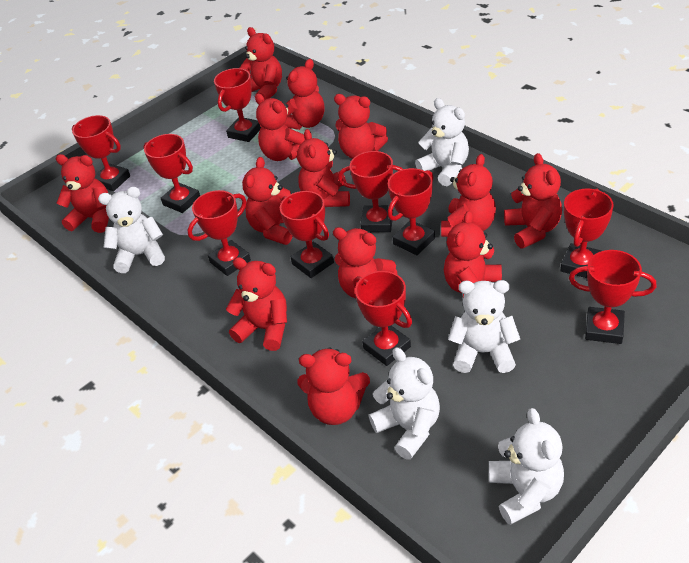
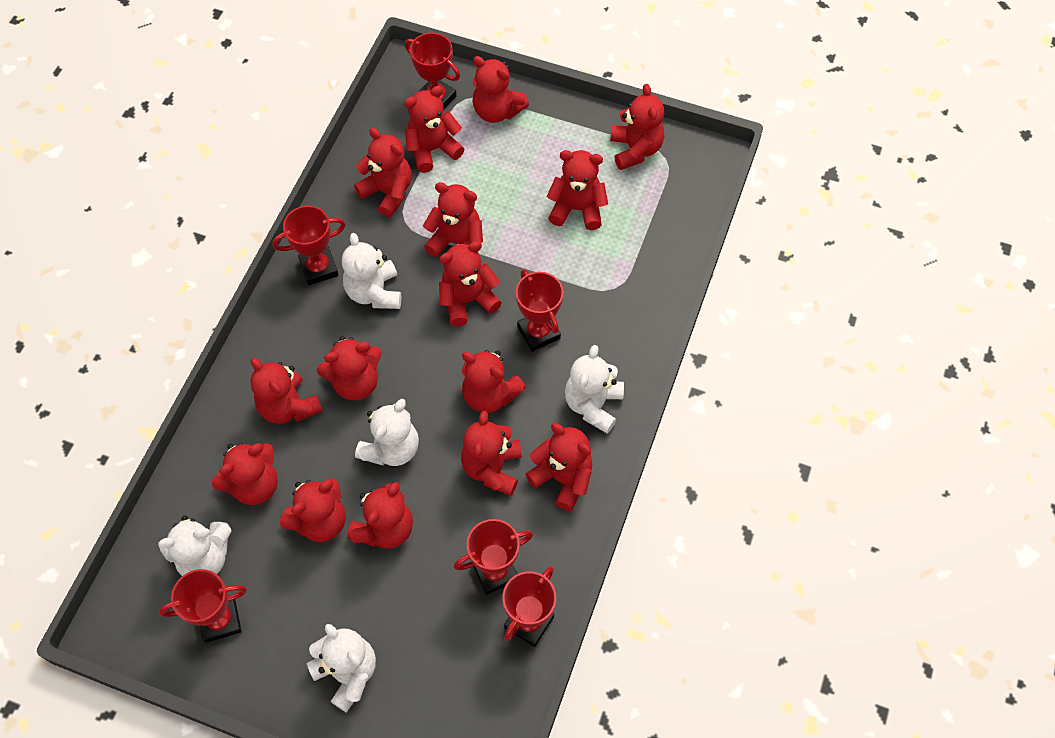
red teddy bear: [56,154,109,233] [226,257,287,351] [239,27,282,100] [242,157,293,245] [255,93,305,161] [285,59,324,130] [297,129,350,207] [297,347,370,425] [333,227,398,298] [334,94,388,159] [441,154,496,237] [444,211,502,297] [504,153,562,249] = 13 -> [212,442,278,505] [251,358,322,424] [280,478,346,542] [317,336,382,401] [347,482,413,549] [354,128,412,217] [404,86,464,173] [423,182,483,257] [439,241,502,326] [461,411,522,496] [462,350,526,413] [472,56,529,123] [526,423,592,511] [546,150,608,230] [610,84,664,170] = 15
red trophy: [72,115,130,191] [143,134,200,213] [187,190,251,276] [214,68,261,142] [280,191,334,278] [338,151,403,232] [353,271,412,366] [388,168,435,255] [560,188,614,278] [569,250,656,344] = 10 -> [159,569,247,643] [272,206,346,285] [405,33,460,110] [454,519,533,595] [502,566,556,647] [516,269,563,352] = 6

